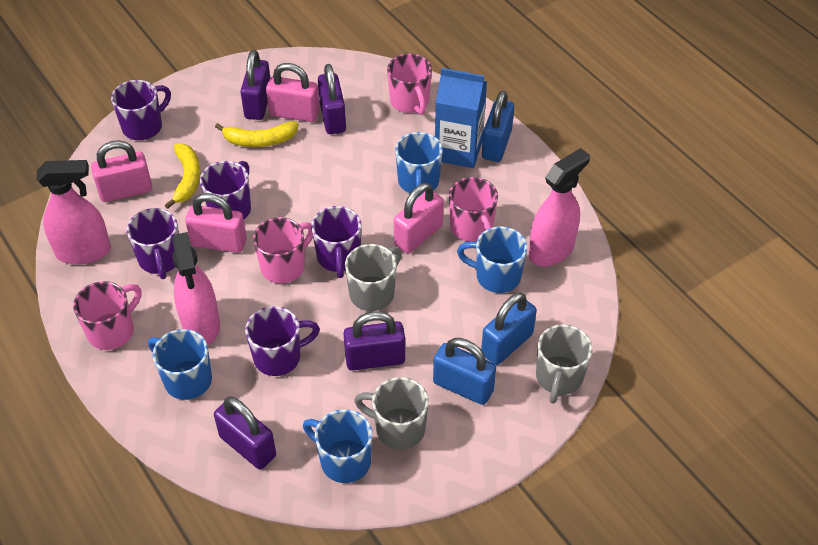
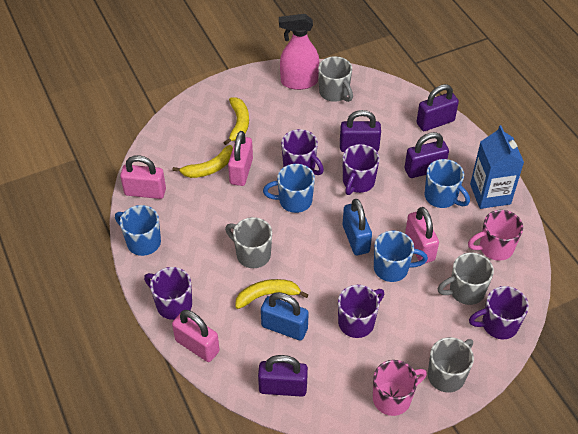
blue padlock: [433,338,496,405] [481,292,537,365] [482,90,514,162] = 3 -> [261,292,309,340] [343,199,372,255] = 2
grey mug: [345,244,402,311] [354,377,429,450] [536,324,593,404] = 3 -> [225,217,272,268] [318,56,353,102] [428,337,474,393] [438,253,494,305] = 4
pink mug: [73,281,141,350] [253,217,313,283] [387,54,432,115] [449,177,498,242] = 4 -> [373,360,427,416] [468,210,523,261] = 2
pink spray bottle: [36,160,111,265] [172,232,220,345] [529,148,590,266] = 3 -> [279,14,319,90] = 1
yellow banana: [165,144,201,209] [215,122,298,147] = 2 -> [172,145,233,178] [223,97,249,145] [235,279,309,309] = 3

